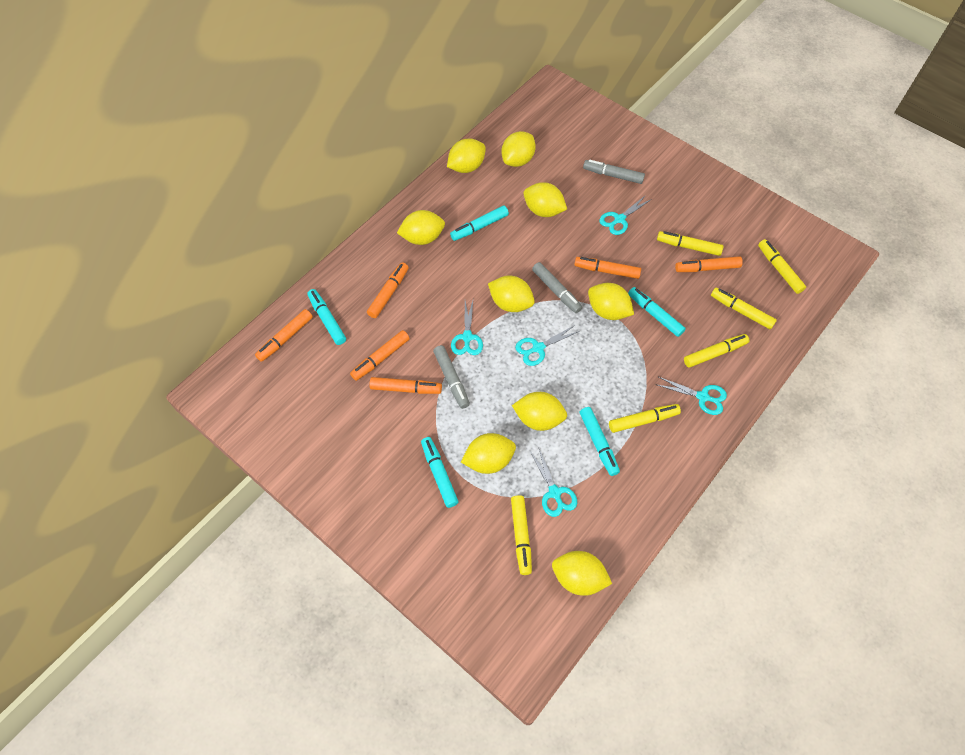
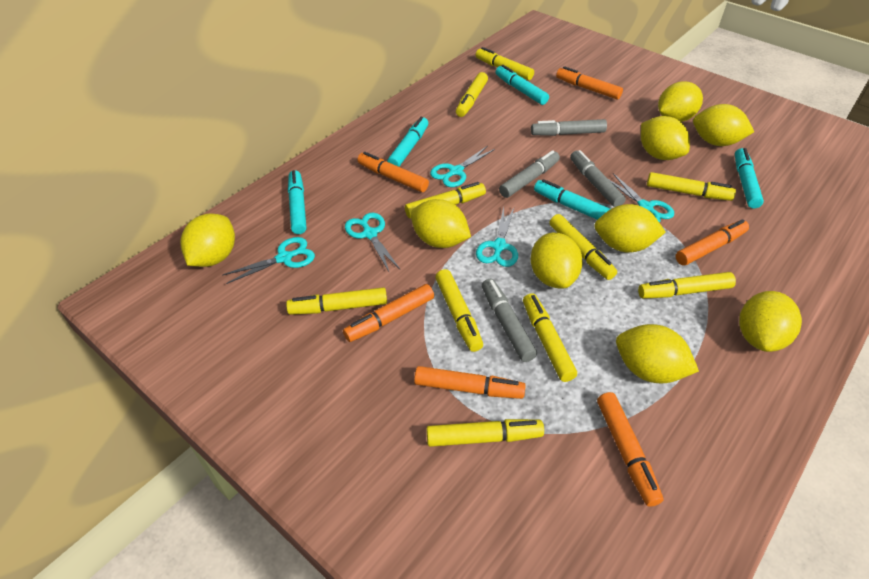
grey marker: [433,345,470,409] [532,262,582,313] [583,160,645,184] = 3 -> [482,279,537,362] [499,150,560,198] [531,119,607,136] [570,150,626,207] = 4
yellow marker: [511,495,532,575] [609,404,681,433] [657,231,723,256] [684,334,749,368] [711,288,777,330] [758,239,806,294] = 6 -> [286,287,387,315] [405,182,486,218] [426,419,544,447] [435,269,483,352] [456,72,488,117] [476,47,534,80] [523,293,577,382] [549,214,617,280] [638,272,736,299] [647,172,736,201] = 10

